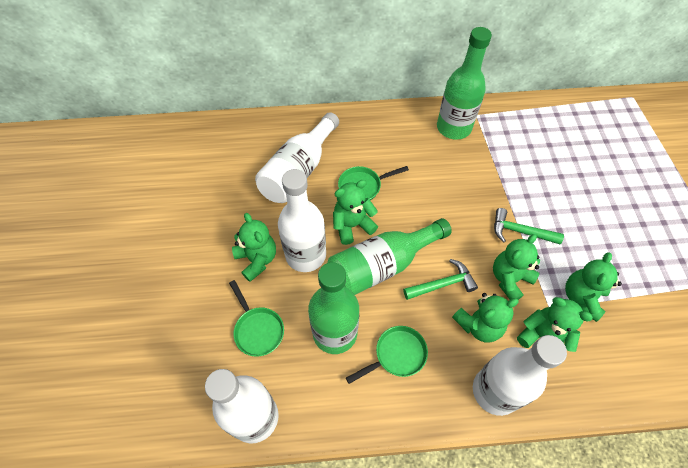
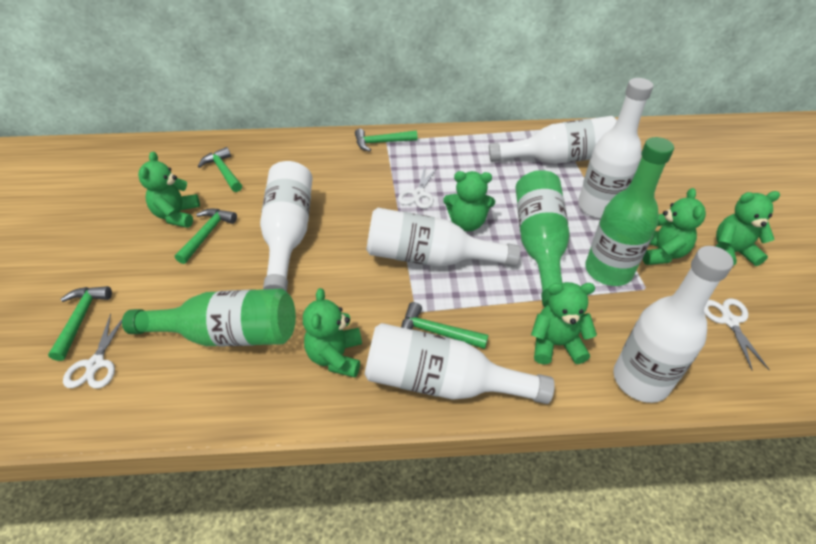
green hammer: [403,259,478,300] [494,208,564,244] = 2 -> [48,286,112,361] [175,208,237,264] [198,147,242,192] [355,129,418,152] [401,302,488,349] = 5
green pan: [229,280,284,357] [338,166,409,200] [346,326,428,384] = 3 -> none = 0
white bottle: [205,369,279,443] [255,112,339,203] [278,169,326,272] [473,335,567,416] = 4 -> [260,161,313,292] [364,323,555,404] [366,208,520,267] [489,116,617,164] [578,78,653,219] [613,246,734,403] = 6
white scissors: none = 0 -> [63,313,122,389] [398,166,437,209] [704,298,770,371] = 3

